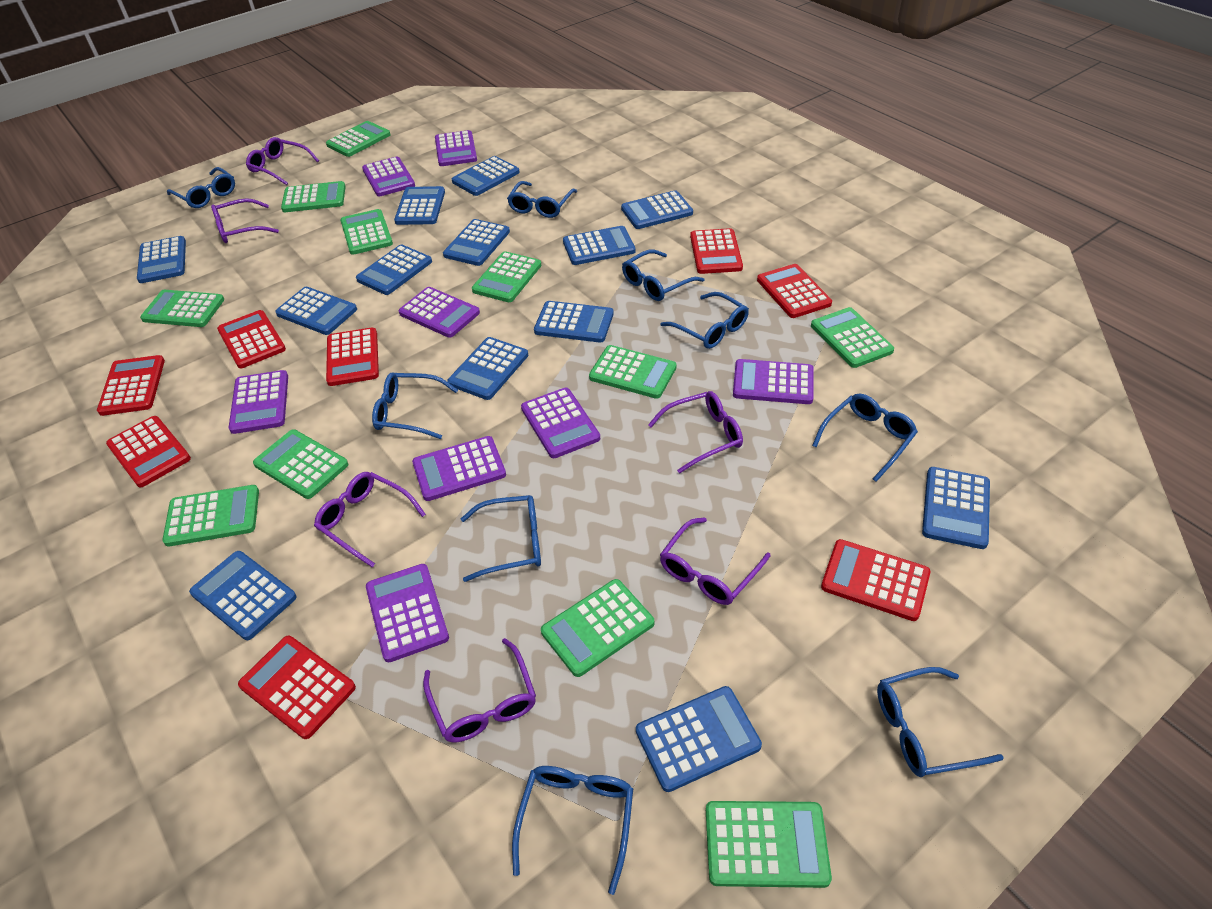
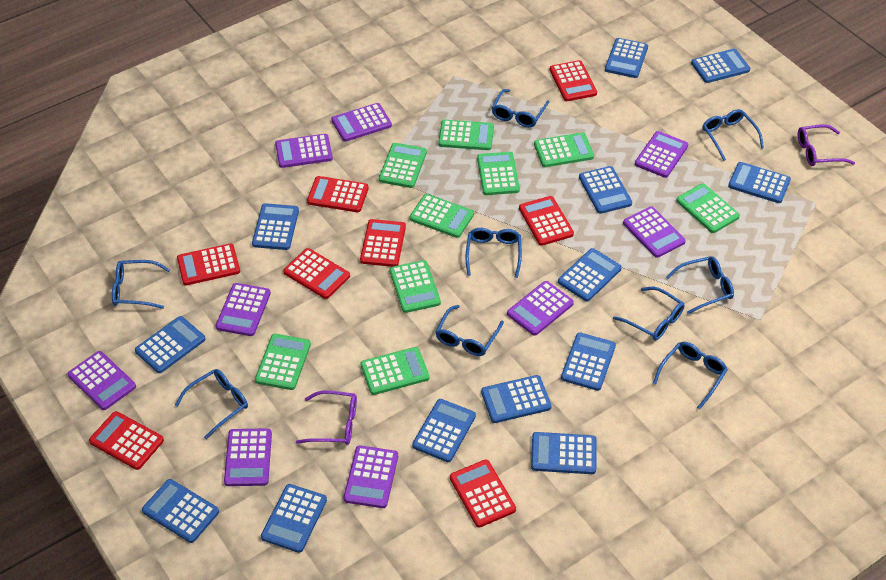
green calculator: [140,290,224,327] [162,485,259,547] [253,429,348,499] [281,181,346,212] [326,121,391,157] [340,209,393,255] [472,251,542,302] [541,579,654,677] [589,345,677,399] [706,801,832,888] [811,307,894,368] = 11 -> [255,334,311,390] [360,347,430,395] [379,143,427,188] [389,260,441,313] [410,194,474,238] [438,120,494,150] [477,152,520,195] [534,132,594,167] [676,183,740,233] = 9
purple calculator: [229,370,288,434] [362,157,415,197] [366,564,449,662] [398,287,480,338] [412,436,506,501] [435,130,477,166] [521,388,600,458] [733,359,814,404] = 8 -> [68,351,136,410] [216,283,271,336] [224,428,272,486] [275,134,333,168] [331,103,392,142] [343,445,398,508] [507,281,574,336] [623,206,686,258] [635,131,688,178] = 9
purple glasses: [211,198,279,243] [246,137,319,185] [314,472,426,567] [423,638,536,743] [648,391,743,474] [660,517,771,605] = 6 -> [296,390,357,445] [798,124,855,166] = 2

